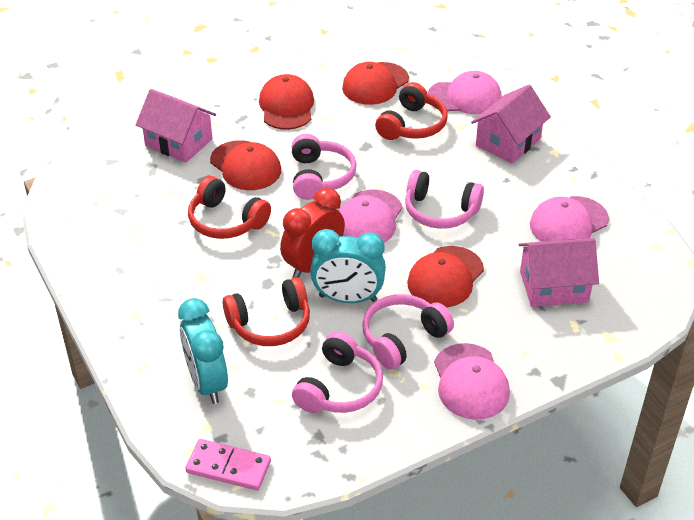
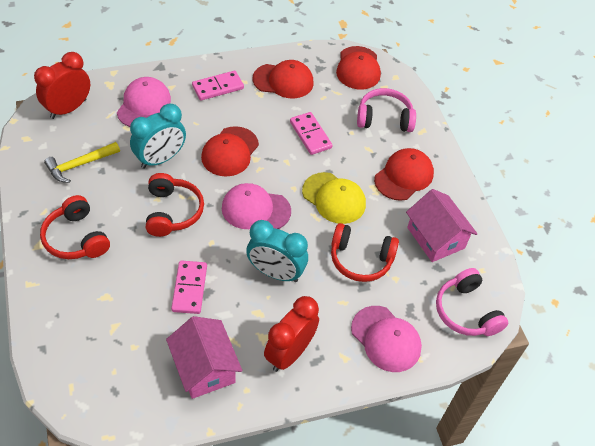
pink cap: [338,190,402,243] [427,71,502,114] [434,343,510,420] [530,196,609,242] = 4 -> [117,77,171,127] [222,183,291,229] [351,306,422,372] = 3
pink domino: [185,439,271,490] = 1 -> [171,260,207,314] [192,71,244,101] [290,112,333,155] = 3
pink headphones: [291,134,357,200] [292,331,383,413] [362,294,454,370] [405,170,484,229] = 4 -> [357,88,416,132] [436,268,508,336] = 2
pink house: [136,89,216,163] [471,85,551,164] [518,238,599,307] = 3 -> [166,316,242,399] [406,189,477,262] = 2
red clock: [280,188,345,278] = 1 -> [34,52,90,119] [264,296,319,372] = 2
yellow cap: none = 0 -> [302,172,366,224] = 1
yellow hammer: none = 0 -> [44,142,120,183] = 1

